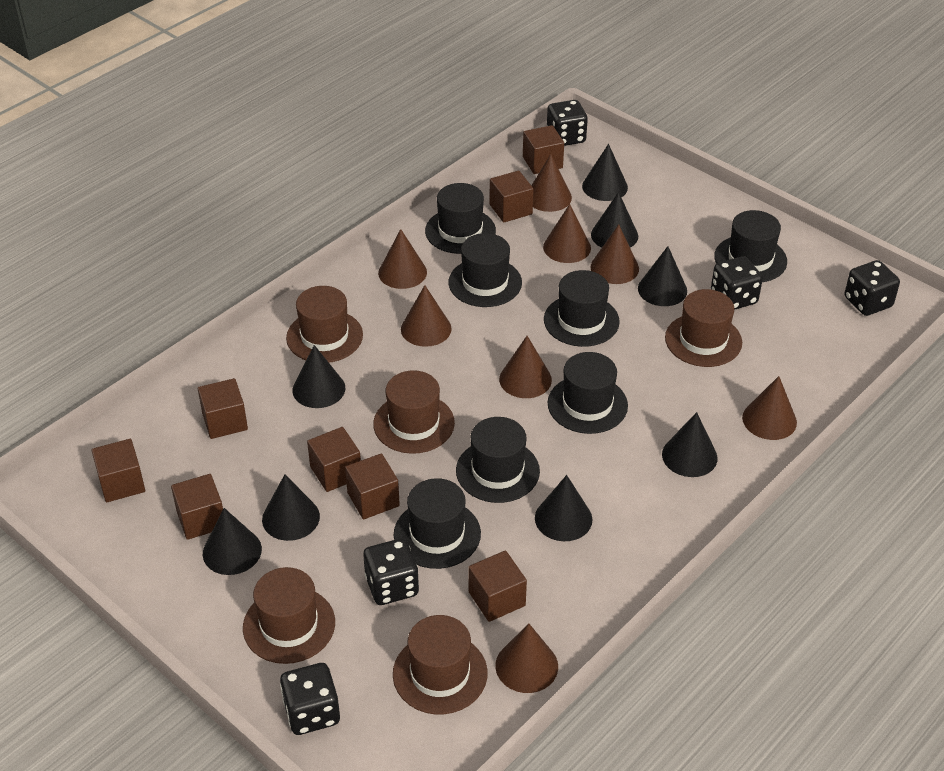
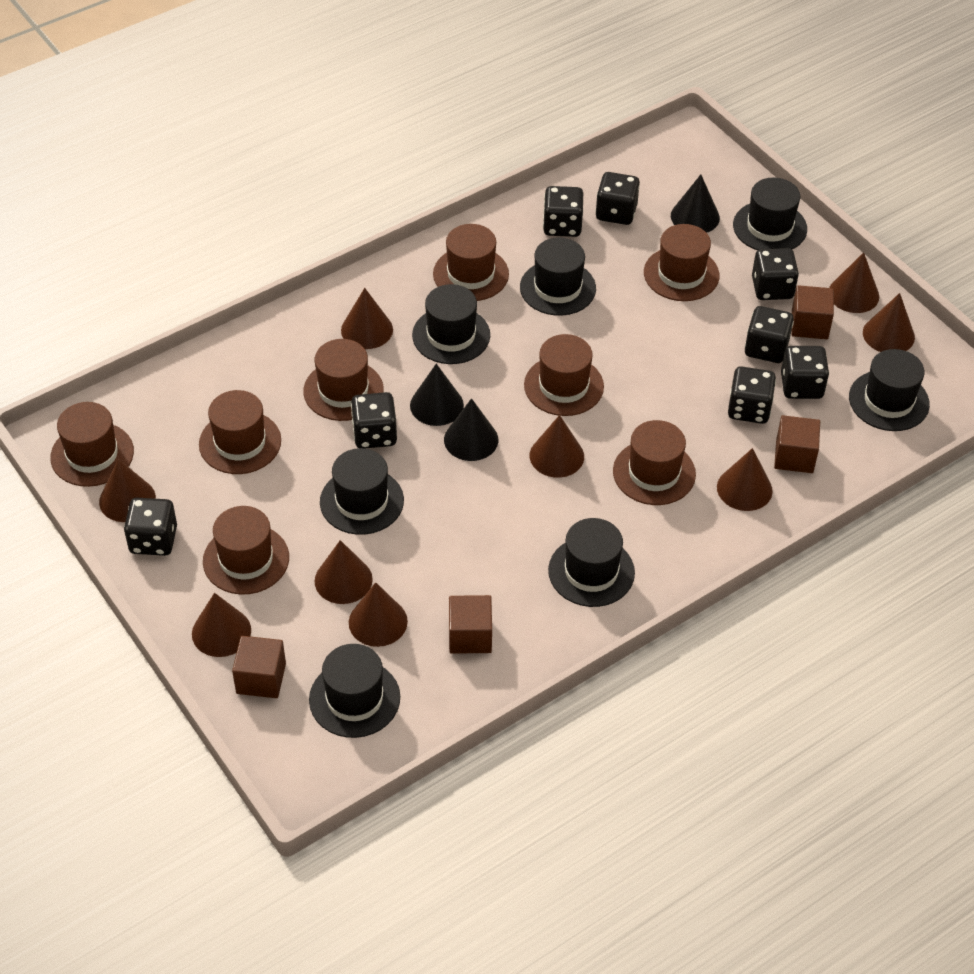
black cone: [203,508,262,575] [262,475,320,541] [292,345,345,408] [535,475,592,541] [582,144,628,201] [591,192,638,248] [638,246,687,306] [662,412,718,477] = 8 -> [410,364,464,426] [444,398,498,461] [671,175,720,233] = 3
black dice: [280,663,340,735] [363,538,419,605] [547,100,588,146] [711,256,763,310] [844,260,900,316] = 5 -> [124,498,177,556] [351,392,397,448] [543,186,583,237] [596,172,640,225] [728,366,776,424] [745,306,794,363] [752,248,799,300] [781,346,829,399] = 8
brown cone: [378,229,427,289] [401,285,452,347] [495,623,558,693] [499,336,552,398] [531,154,572,212] [543,204,591,263] [590,224,639,284] [742,376,797,440] = 8 -> [99,459,156,522] [192,593,251,657] [315,540,373,604] [341,288,393,349] [349,582,408,647] [530,415,584,478] [717,448,773,511] [829,252,879,313] [863,293,915,352] = 9
brown cube: [91,439,145,502] [171,474,223,540] [198,378,248,439] [307,427,361,492] [345,453,400,519] [468,550,527,622] [489,171,534,223] [523,125,564,174] = 8 -> [232,636,286,698] [449,595,492,654] [774,415,820,473] [791,285,834,339] = 4
brown hat: [243,567,335,664] [286,286,363,363] [373,370,455,454] [393,615,487,714] [665,289,742,367] = 5 -> [50,402,134,487] [199,390,281,474] [203,506,289,595] [303,339,384,421] [433,224,509,301] [524,334,604,416] [613,420,696,505] [644,224,719,301] = 8

